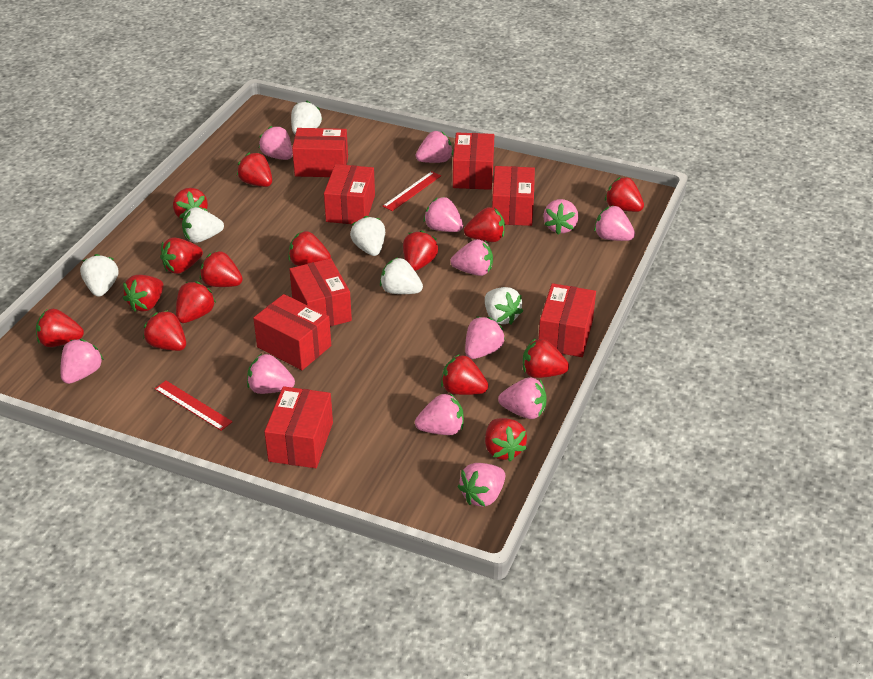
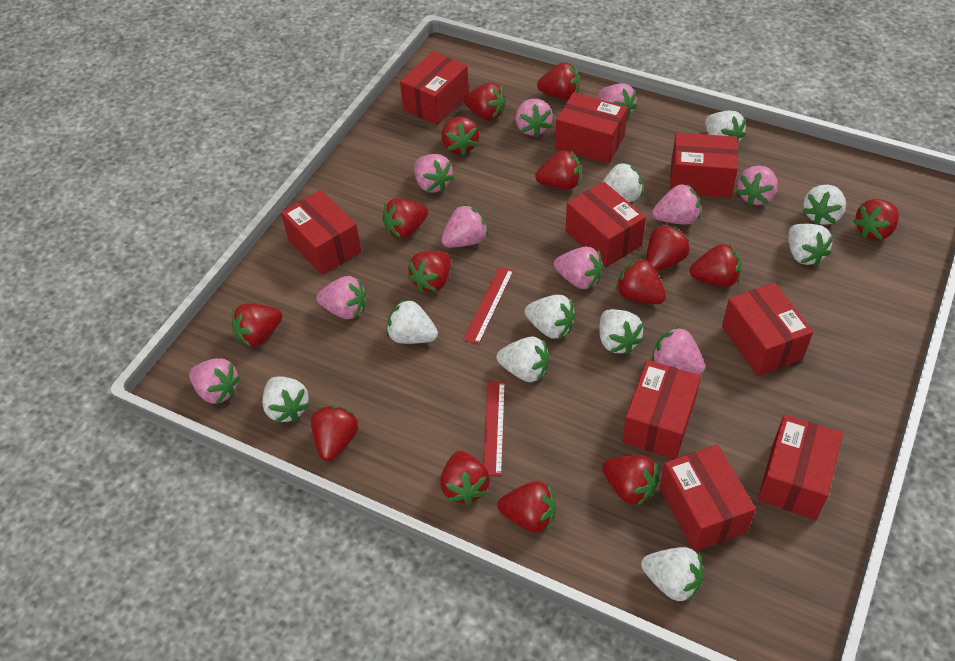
pink strawberry: [60,339,104,384] [247,353,295,394] [259,126,292,160] [415,393,464,435] [416,131,453,163] [424,197,463,232] [450,239,493,276] [458,463,505,507] [465,316,505,359] [498,377,547,419] [543,199,578,235] [594,206,635,241] = 12 -> [189,358,241,405] [316,276,366,319] [414,154,454,192] [441,204,488,248] [515,99,553,137] [554,247,603,289] [598,83,638,120] [652,183,701,225] [652,326,705,375] [736,166,778,206] = 10
red box: [253,294,331,370] [264,386,333,468] [289,258,352,327] [292,128,348,177] [324,164,375,224] [453,133,494,190] [492,166,535,226] [538,283,596,357] = 8 -> [281,190,362,275] [400,51,469,125] [555,92,628,164] [566,182,646,267] [622,360,701,459] [659,445,756,552] [670,133,738,198] [722,282,813,376] [758,414,843,520] = 9
white strawberry: [80,254,118,297] [182,207,224,243] [291,101,323,134] [350,216,385,256] [380,257,423,294] [485,287,523,325] = 6 -> [262,376,310,423] [386,299,438,344] [497,337,549,382] [525,295,576,339] [599,309,643,355] [603,162,643,202] [641,547,704,603] [705,111,746,144] [788,224,833,266] [803,185,846,225] = 10

